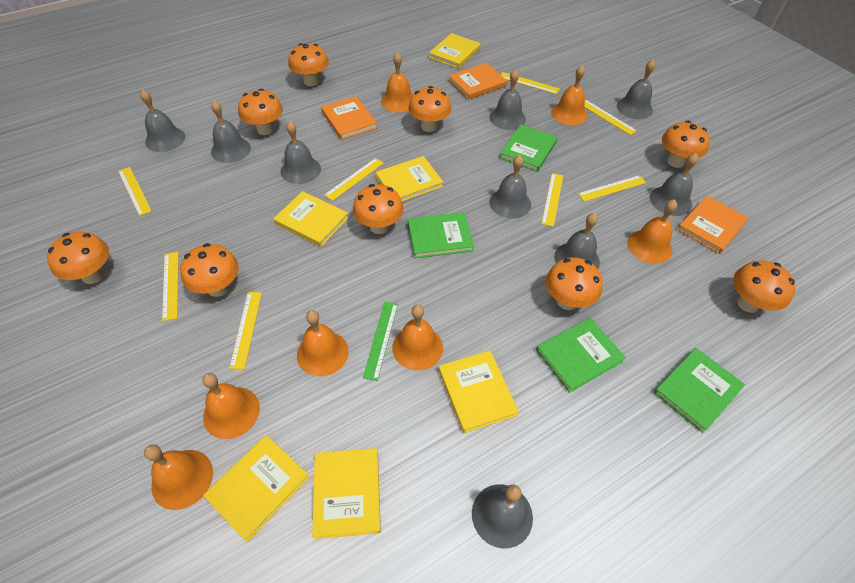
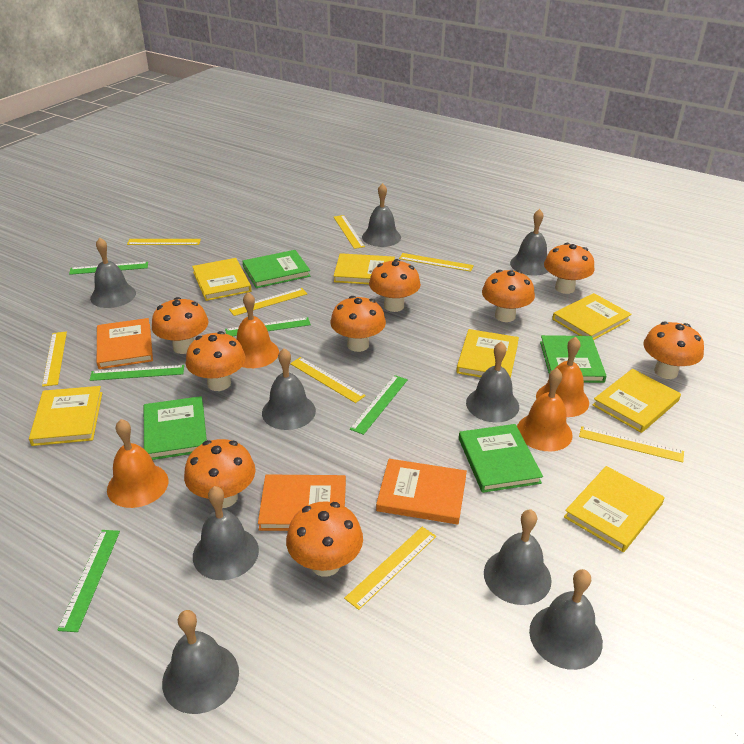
green ruler: [363,302,398,381] = 1 -> [57,530,120,632] [69,262,148,275] [90,365,184,381] [225,317,311,336] [350,375,408,435] = 5
orange bell: [144,444,213,510] [202,373,260,439] [297,310,349,376] [381,52,413,113] [392,305,443,370] [551,65,587,125] [627,199,677,264] = 7 -> [107,419,168,508] [237,292,279,368] [517,368,573,451] [536,337,589,417] = 4
yellow book: [203,435,309,542] [274,191,349,247] [312,448,381,539] [375,156,443,201] [429,33,481,69] [439,351,519,433] = 6 -> [29,386,102,446] [192,258,252,301] [334,253,395,284] [456,329,519,378] [552,293,632,340] [564,466,664,552] [593,369,681,433] = 7

